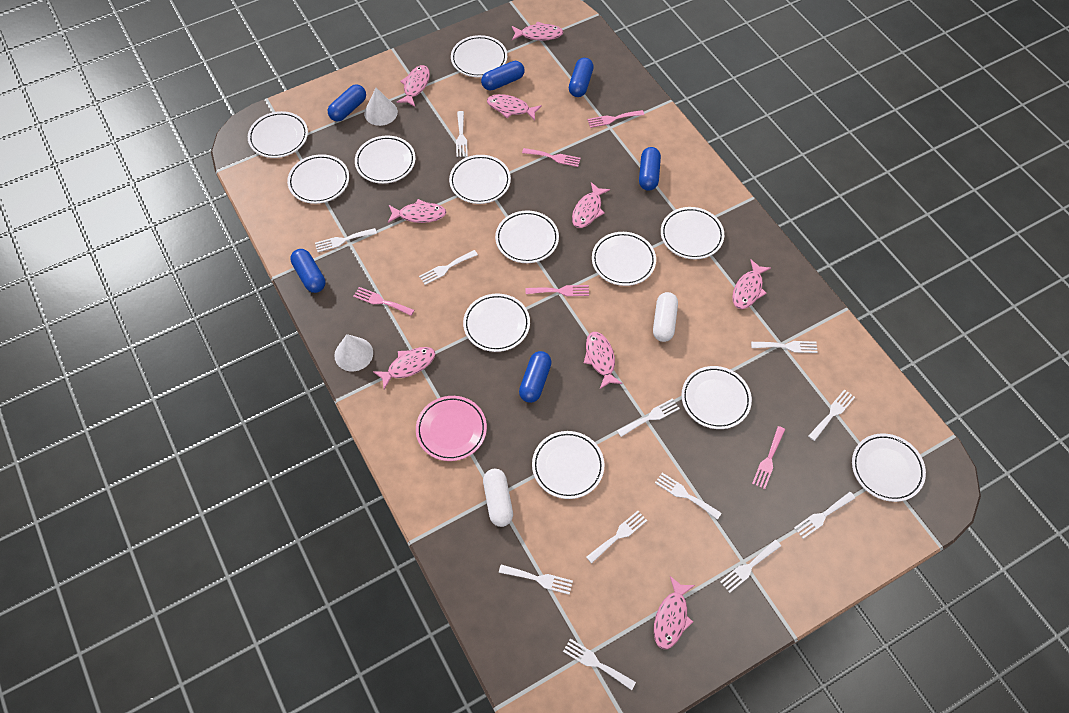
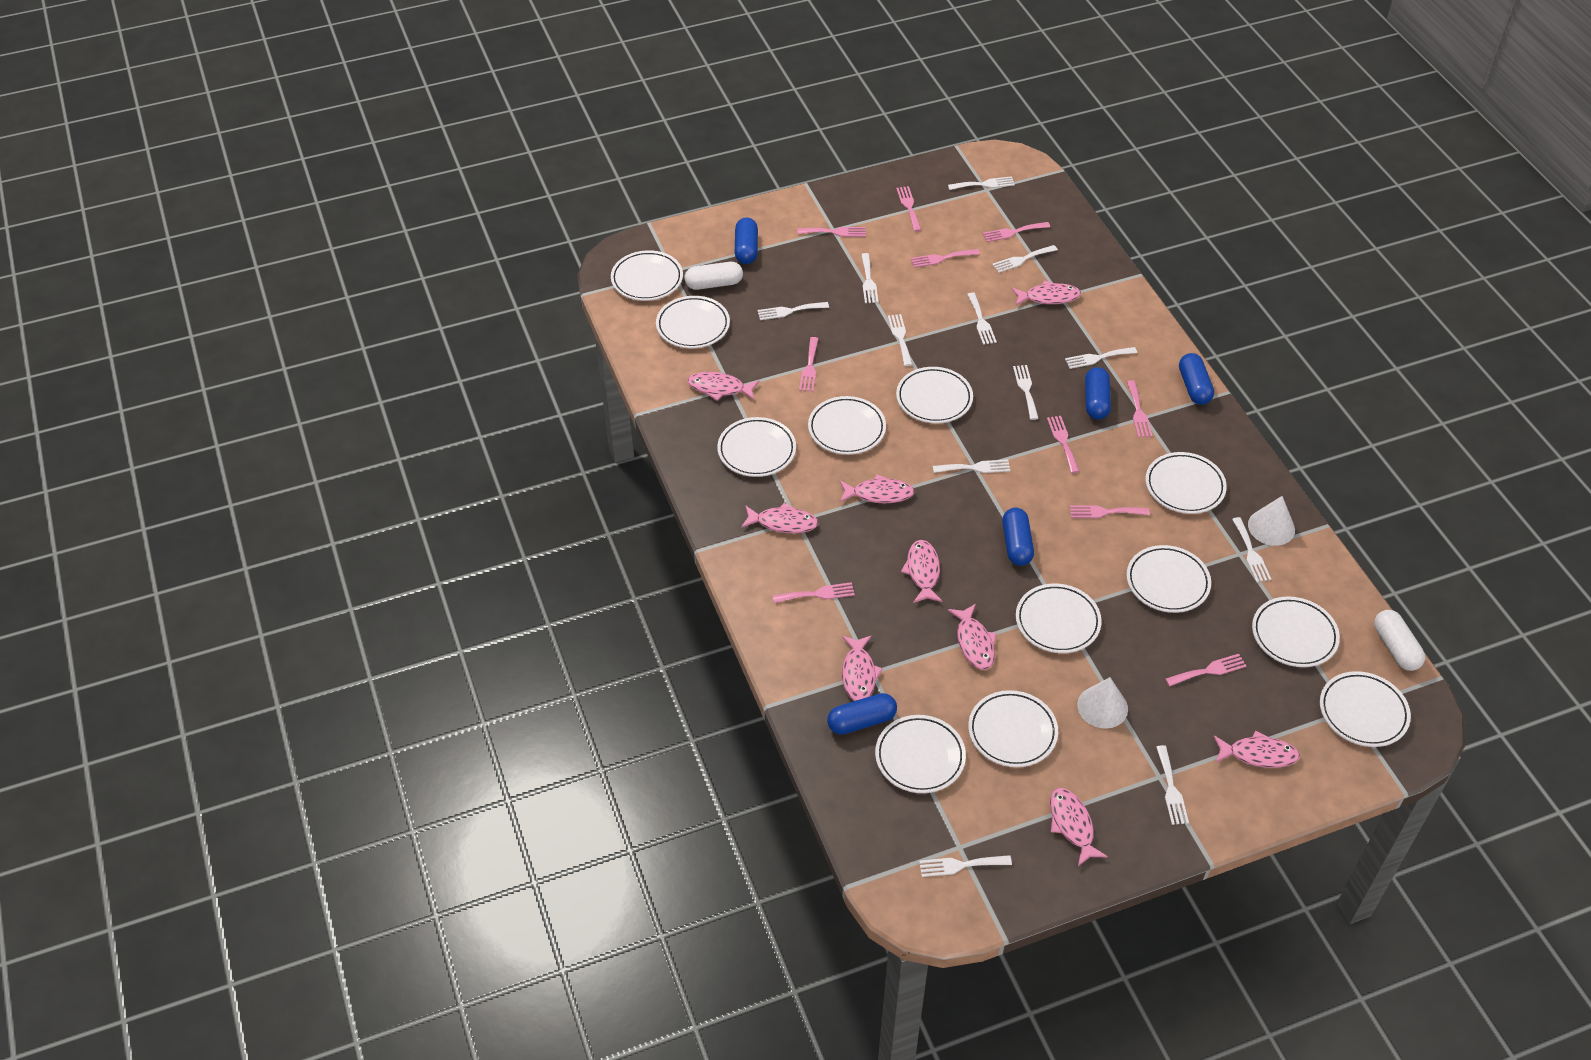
blue capsule: [290,249,325,293] [328,84,366,121] [481,61,525,91] [519,351,552,403] [569,58,594,97] [639,147,661,191] = 6 -> [735,217,758,264] [827,693,897,735] [1002,508,1034,566] [1085,367,1111,420] [1179,353,1214,405] = 5
pink fork: [353,287,414,316] [522,148,581,167] [526,285,589,296] [587,110,644,128] [752,426,785,489] = 5 -> [772,582,855,603] [798,227,866,237] [799,337,819,392] [896,186,922,232] [910,249,980,268] [983,222,1050,242] [1047,416,1080,473] [1070,505,1150,518] [1127,380,1152,438] [1165,654,1246,687] = 10
pink plate: [416,396,487,461] = 1 -> none = 0

